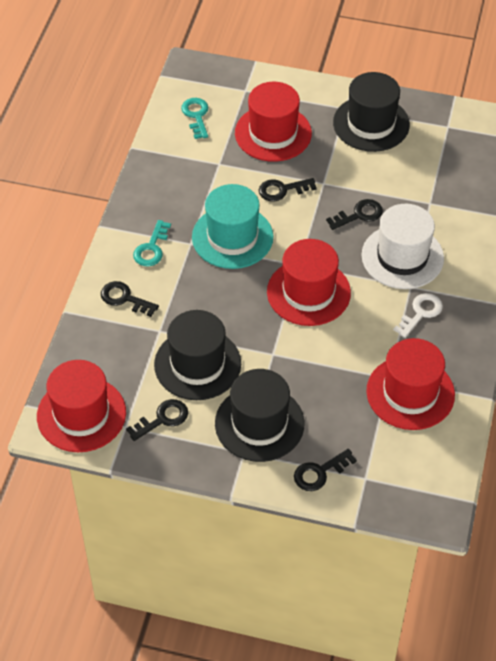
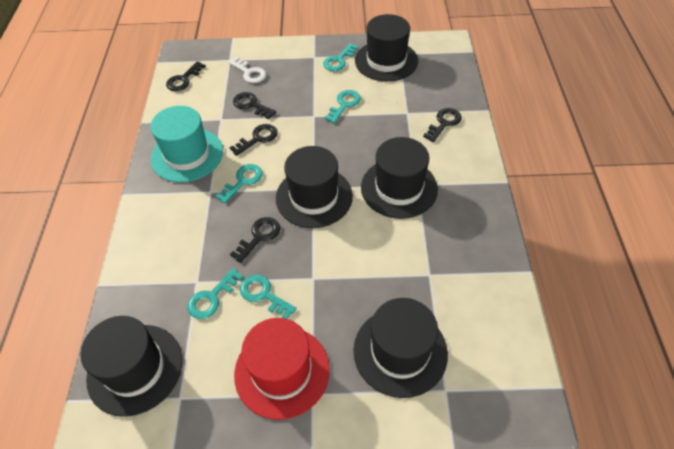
black hat: [154,310,241,400] [215,369,304,462] [333,72,410,152] = 3 -> [80,316,182,417] [276,146,353,228] [353,298,448,398] [355,14,418,82] [361,137,438,219] = 5
red hat: [37,360,126,452] [235,82,312,162] [267,239,351,326] [366,338,455,430] = 4 -> [234,318,330,420] = 1
turquoise key: [133,220,171,267] [181,98,208,139] = 2 -> [187,268,244,319] [216,164,263,204] [240,275,296,319] [323,43,359,71] [324,90,361,123] = 5
white hat: [361,204,444,289] = 1 -> none = 0

